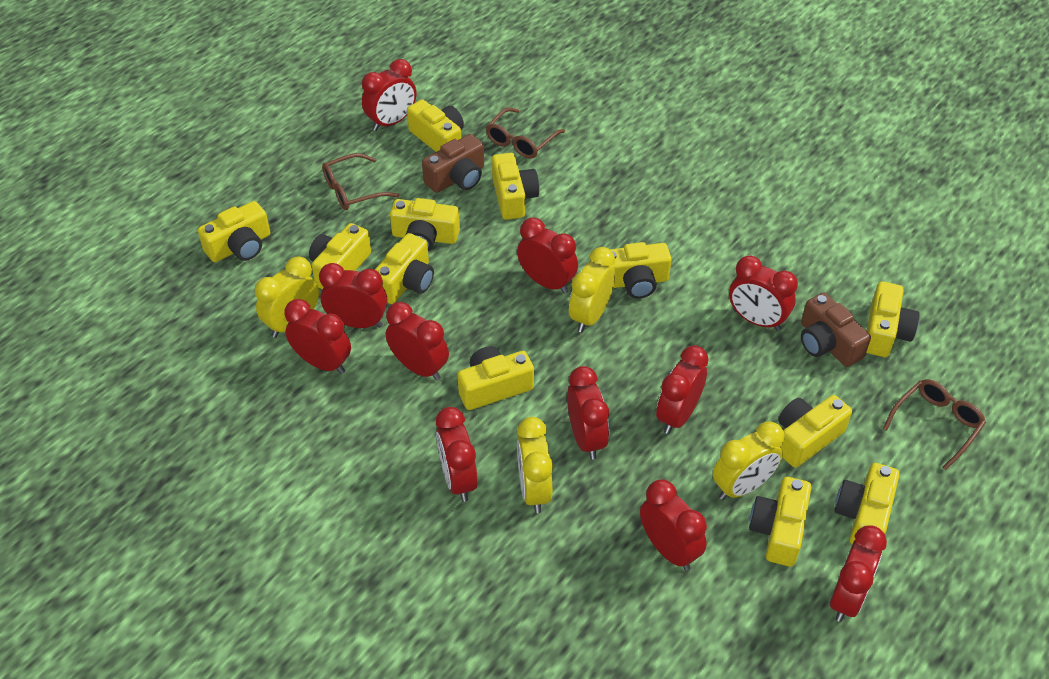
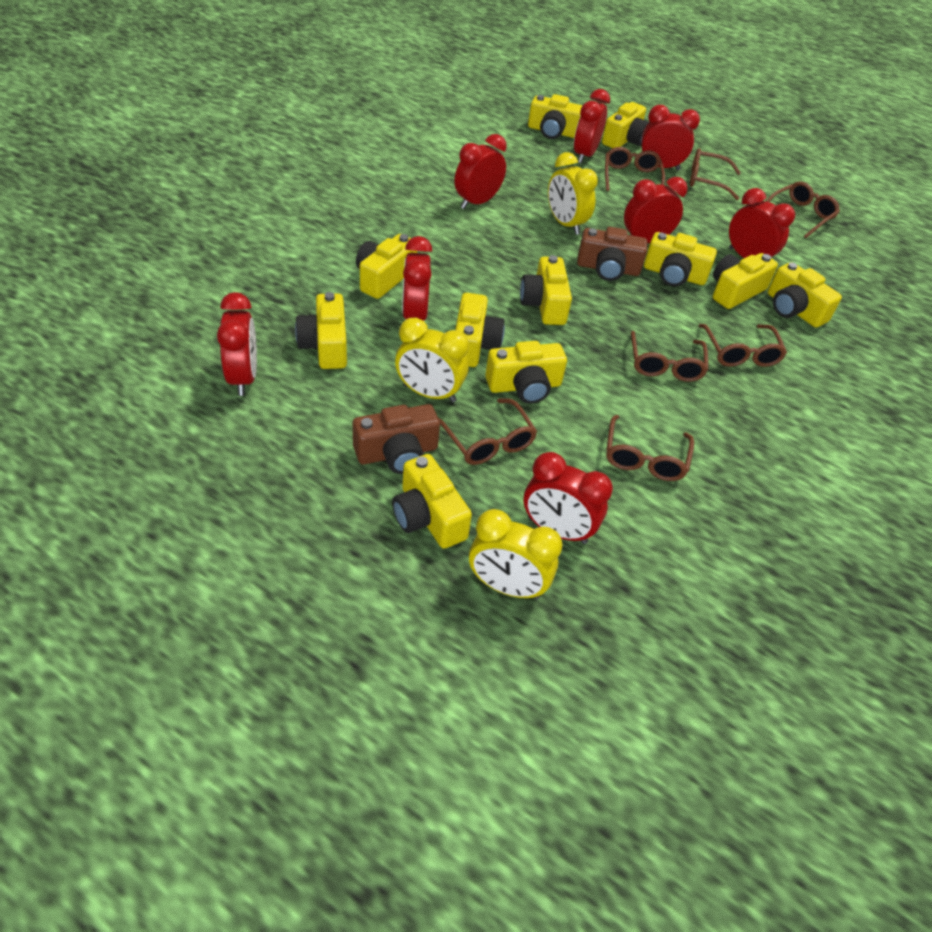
brown glasses: [322,153,399,210] [486,108,565,159] [883,379,986,470] = 3 -> [438,398,537,465] [605,147,665,191] [606,415,694,481] [631,331,708,382] [690,148,741,200] [699,324,787,367] [766,182,840,238] = 7
red clock: [284,299,351,374] [319,263,388,328] [362,59,416,131] [386,302,449,381] [436,407,478,502] [517,218,578,294] [567,366,609,460] [640,480,707,571] [656,346,709,434] [729,256,798,331] [830,525,887,622] = 11 -> [217,292,257,396] [402,236,432,321] [454,134,507,209] [524,452,613,544] [574,89,610,163] [624,177,688,243] [641,105,700,171] [729,188,795,258] = 8
yellow camera: [198,201,270,262] [309,223,371,289] [375,233,434,304] [390,198,460,251] [407,99,464,152] [457,346,534,410] [492,153,539,220] [610,242,672,299] [749,477,811,567] [778,395,852,468] [834,463,900,544] [866,281,920,357] = 12 -> [295,292,347,369] [356,234,417,299] [392,454,472,549] [455,293,505,367] [485,341,567,404] [520,255,572,325] [528,94,583,139] [602,102,649,148] [644,232,717,286] [713,253,778,309] [768,262,842,328] = 11
yellow clock: [255,257,319,338] [517,417,553,513] [569,247,615,333] [713,421,784,500] = 4 -> [395,318,469,403] [469,509,563,599] [548,152,598,235] = 3

